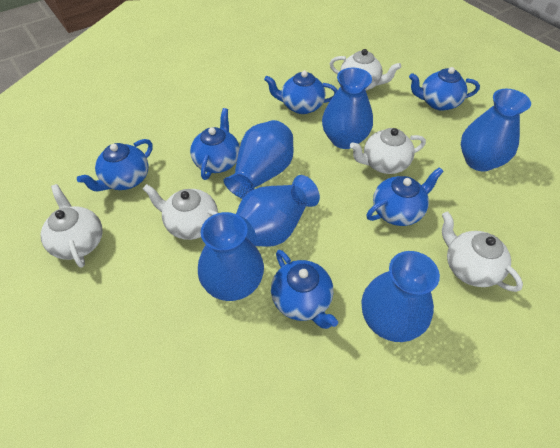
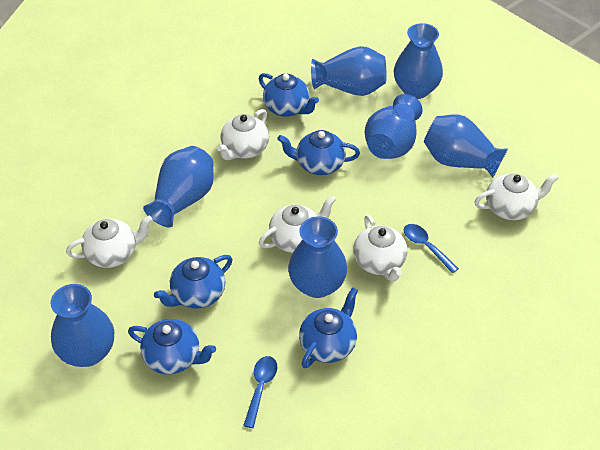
blue spoon: none = 0 -> [243,356,277,428] [404,224,459,273] = 2
blue teapot: [77,139,153,191] [190,108,240,180] [264,71,338,114] [271,250,338,329] [367,167,444,226] [409,67,480,111] = 6 -> [128,319,216,374] [154,255,232,309] [259,73,319,117] [277,130,360,175] [299,287,358,368] = 5
blue vase: [198,212,264,301] [224,120,294,199] [236,175,320,247] [322,68,373,149] [361,251,440,342] [461,89,531,172] = 6 -> [50,284,114,367] [143,146,214,228] [288,216,347,298] [311,46,387,96] [365,94,423,159] [394,23,443,99] [424,114,508,178] = 7

